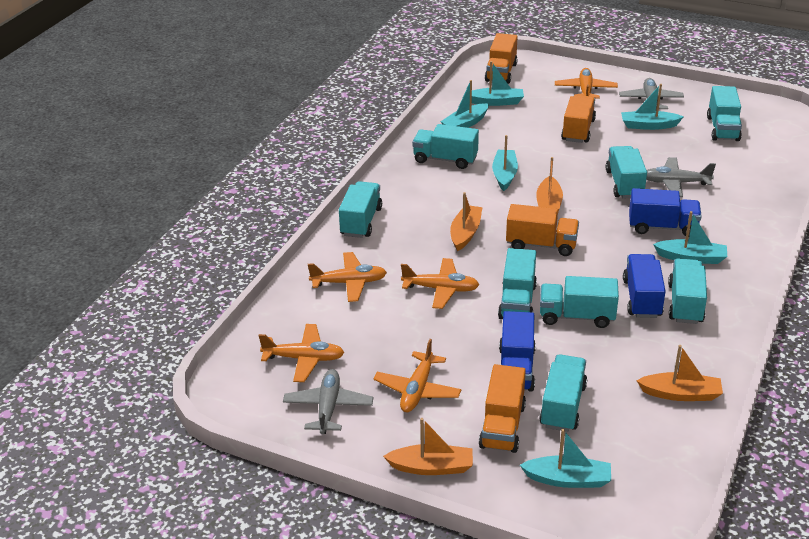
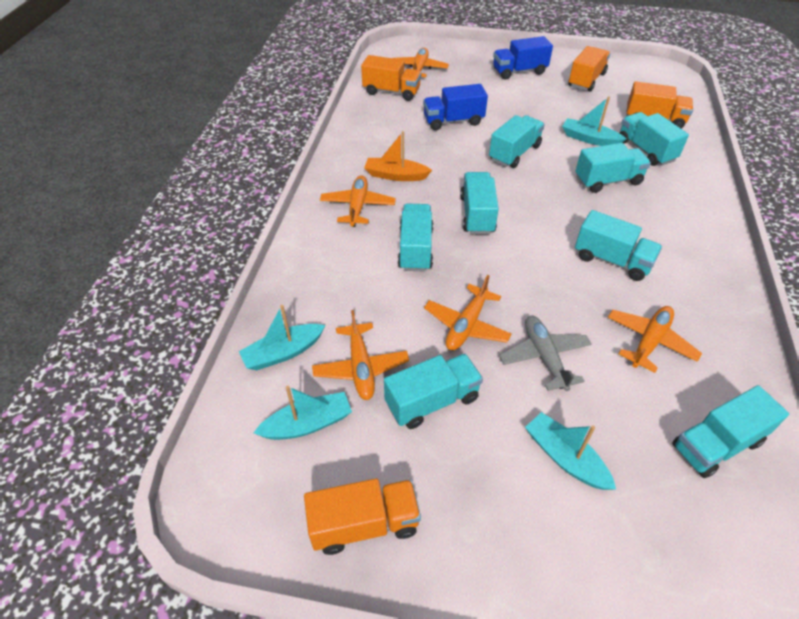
blue truck: [499,311,536,392] [623,254,666,318] [629,188,702,236] = 3 -> [423,84,488,130] [493,36,553,79] = 2
grey plane: [283,369,373,434] [619,78,684,109] [646,157,716,197] = 3 -> [499,316,592,391] = 1
orange boat: [383,418,473,475] [450,192,482,251] [536,157,563,212] [637,345,723,401] = 4 -> [364,131,432,181] = 1
turquoise boat: [440,80,489,128] [464,61,524,106] [492,135,518,191] [520,429,611,488] [621,84,684,130] [653,211,727,264] = 6 -> [239,305,325,370] [254,386,352,440] [525,412,616,490] [562,96,626,146] = 4

